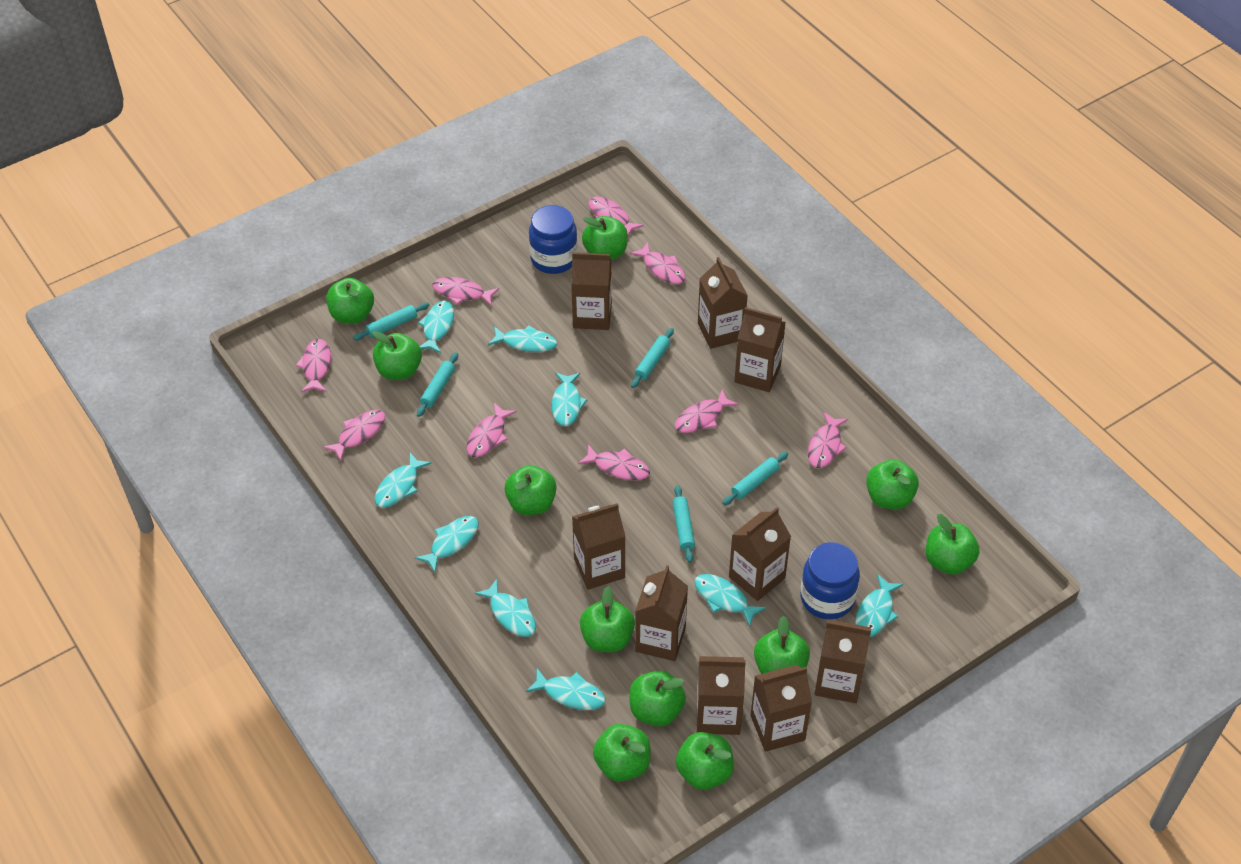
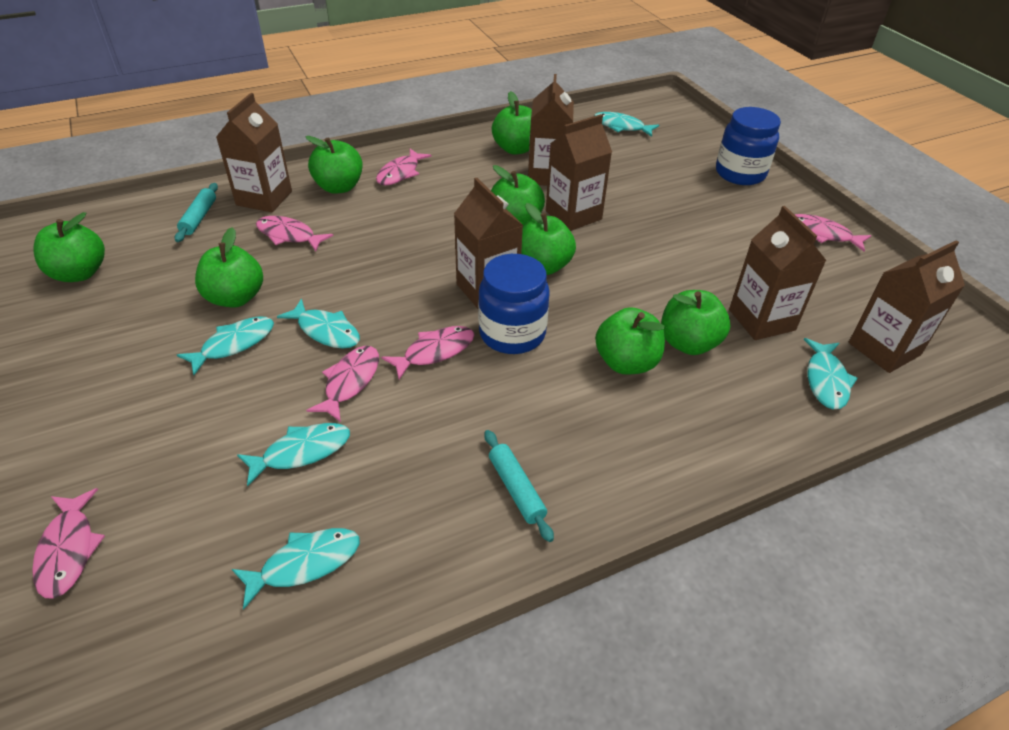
brown carton: [571,252,612,330] [572,503,626,590] [635,565,688,661] [697,656,746,735] [698,257,748,349] [729,507,791,601] [735,307,786,392] [751,665,812,752] [815,619,871,703] = 9 -> [216,93,292,212] [454,178,523,309] [528,74,574,186] [546,114,612,231] [729,206,826,340] [849,240,965,373] = 6
green apple: [326,278,374,324] [372,331,422,380] [504,465,557,515] [580,586,635,652] [582,216,628,260] [593,724,651,782] [629,671,686,727] [676,732,734,790] [754,616,810,674] [866,459,919,509] [926,514,979,575] = 11 -> [34,212,105,282] [195,227,263,308] [305,136,363,194] [491,165,545,225] [492,91,532,155] [521,203,576,275] [595,307,665,374] [661,290,730,355] = 8
pink fish: [296,339,331,392] [323,410,385,461] [432,277,499,306] [467,403,517,457] [578,444,650,480] [589,197,644,235] [630,242,685,284] [675,390,739,433] [808,412,848,468] = 9 -> [32,488,105,599] [256,216,333,252] [306,346,379,422] [376,149,431,185] [381,326,474,379] [795,214,871,252] = 6
turquoise fish: [375,453,431,508] [415,516,479,572] [418,301,454,353] [475,579,536,637] [488,325,557,352] [526,668,606,710] [552,372,587,426] [694,574,766,627] [855,574,903,637] = 9 -> [177,316,274,375] [232,528,360,610] [237,423,350,487] [277,299,360,349] [594,112,659,137] [803,338,858,409] = 6
turquoise rolling pin: [353,302,430,340] [417,352,458,417] [631,328,674,388] [673,485,695,563] [723,452,788,505] = 5 -> [175,183,218,242] [484,430,554,542] = 2

